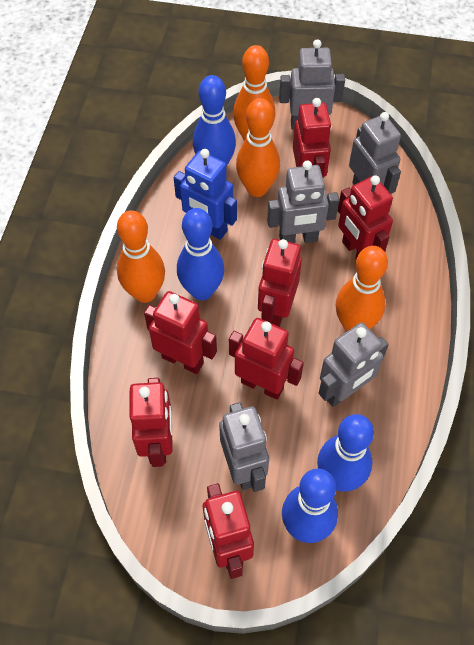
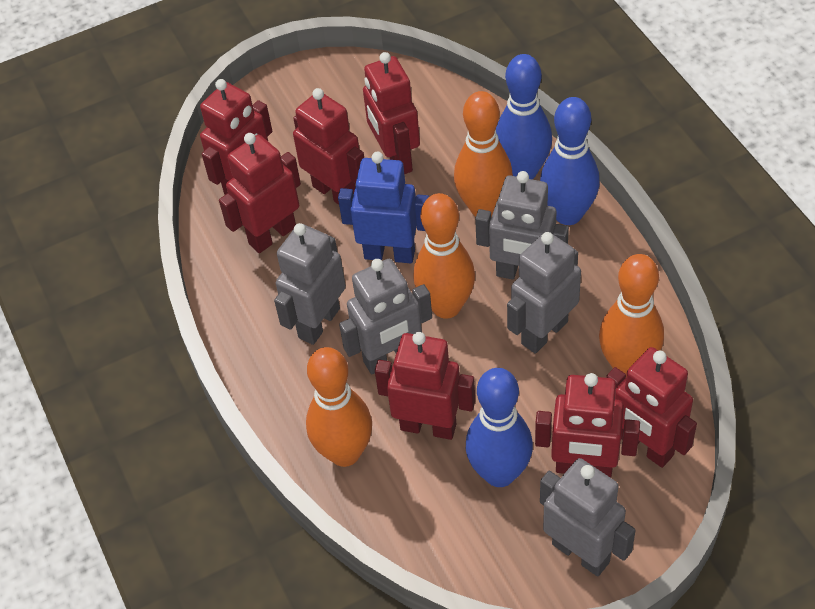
blue bowling pin: [177,208,224,300] [193,75,236,166] [282,469,338,543] [317,414,374,492] = 4 -> [466,368,533,487] [496,54,552,180] [540,97,600,225] = 3

